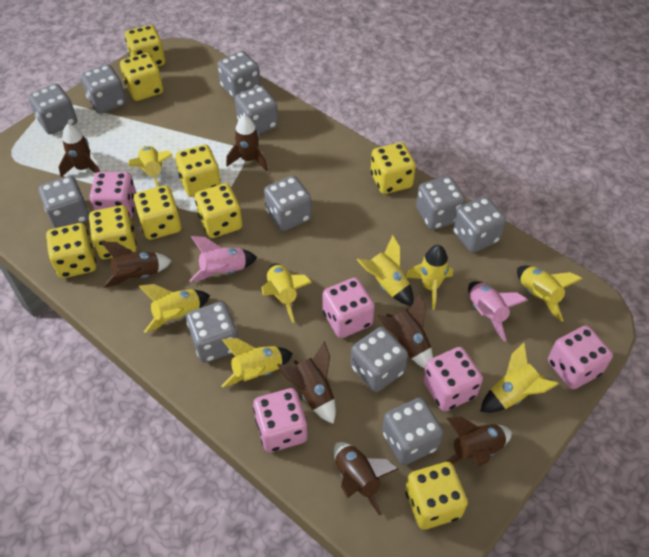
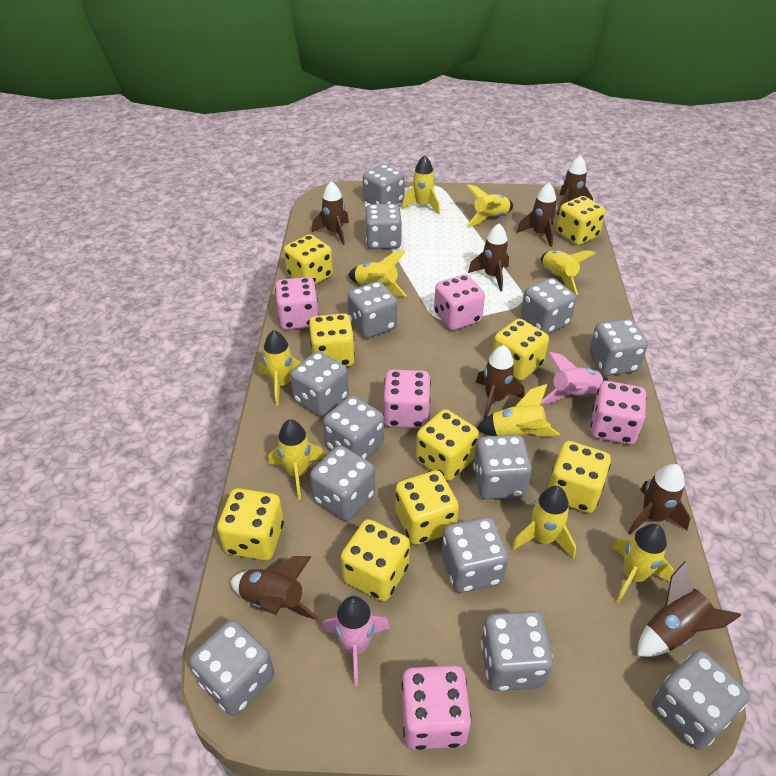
brown rocket: [58,124,100,177] [101,242,172,288] [226,115,268,171] [277,341,336,424] [334,442,398,516] [377,293,433,369] [445,416,512,467] = 7 -> [230,556,319,620] [312,181,349,245] [468,224,509,291] [476,345,525,419] [517,183,557,247] [557,155,593,215] [628,464,691,535] [637,561,742,657] = 8
grey dice: [28,84,77,134] [39,176,89,228] [81,64,126,114] [186,302,238,363] [217,51,261,99] [235,86,278,134] [264,176,312,231] [351,327,408,392] [382,398,443,465] [416,176,466,230] [453,196,506,253] = 11 -> [189,620,274,716] [290,351,349,416] [310,445,375,521] [323,395,384,459] [347,281,397,338] [363,164,405,204] [365,204,402,249] [442,517,509,593] [473,435,532,499] [481,611,553,691] [521,278,576,334] [589,319,648,376] [652,650,749,750] = 13
yellow rocket: [128,146,172,187] [139,284,210,333] [221,338,293,388] [262,263,312,323] [357,235,414,306] [406,245,453,310] [480,343,559,413] [517,266,583,322] = 8 -> [258,330,301,406] [268,419,325,500] [348,250,407,297] [402,155,440,214] [467,184,513,226] [477,384,560,437] [512,486,576,559] [541,250,596,295] [612,524,674,603] = 9

